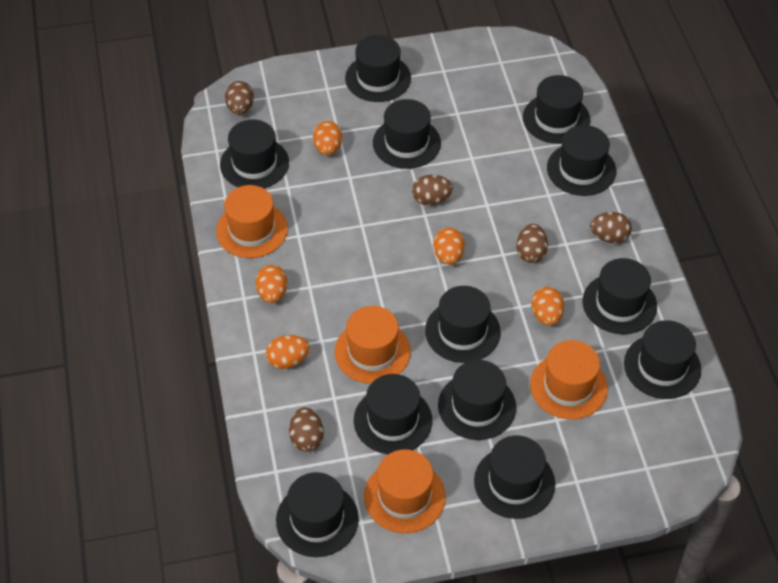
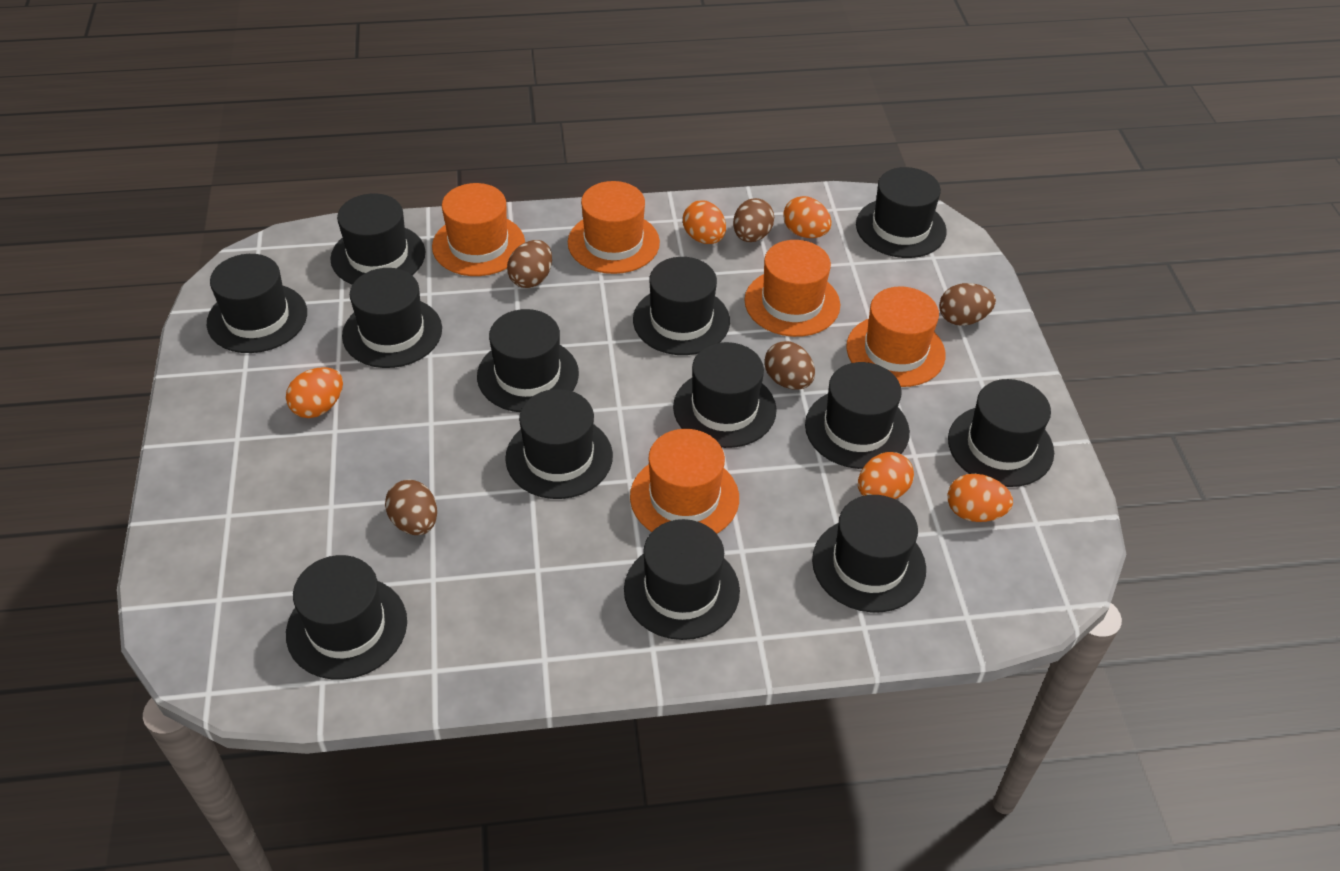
black hat: [220,119,289,188] [276,472,359,557] [345,35,411,102] [354,374,432,454] [373,99,441,169] [425,286,501,363] [438,360,516,440] [474,435,555,519] [523,75,590,144] [547,125,616,196] [583,258,657,334] [624,320,701,399] = 12 -> [207,254,307,353] [286,555,407,680] [330,193,425,285] [342,268,442,368] [477,309,579,412] [505,389,613,499] [624,519,740,640] [633,257,730,355] [673,342,777,448] [805,362,910,469] [812,495,926,612] [856,167,947,258] [948,379,1054,487] = 13
orange hat: [216,185,288,258] [334,306,411,384] [364,449,446,533] [530,340,608,420] = 4 -> [432,183,525,276] [568,181,660,274] [630,429,739,534] [744,240,840,337] [846,286,946,387] = 5

